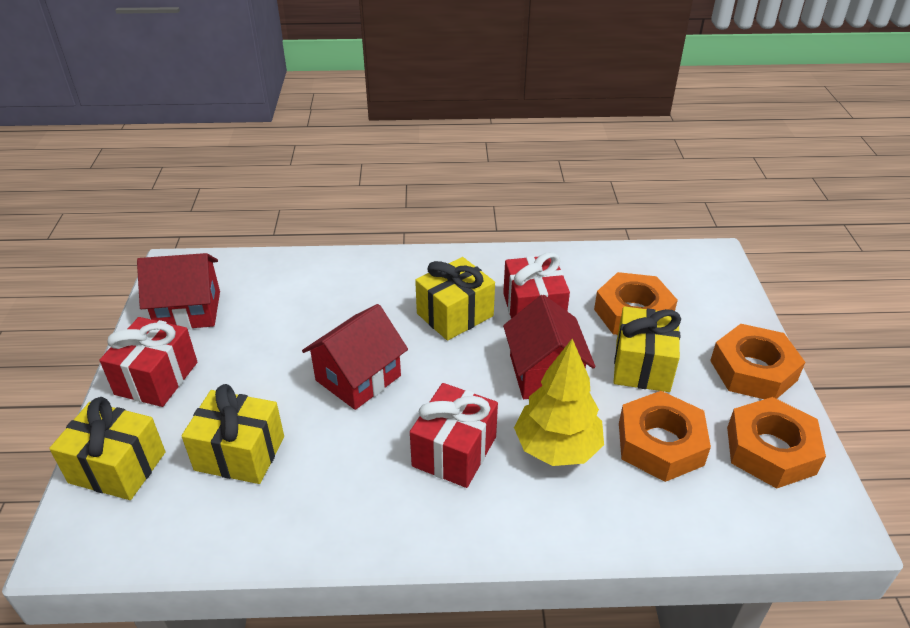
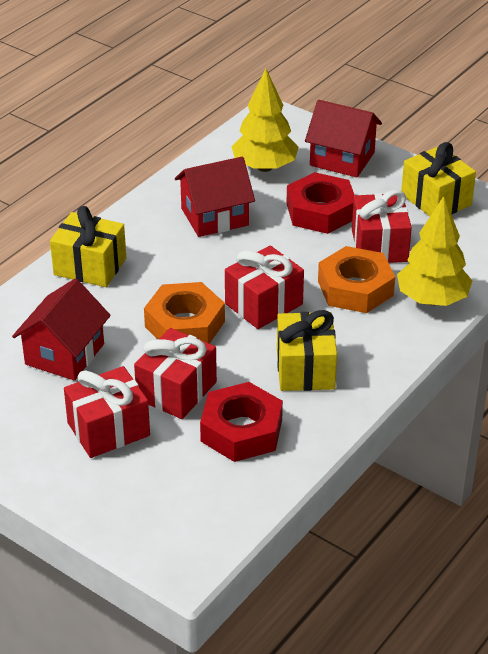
orange nut: [594,272,678,335] [619,391,711,482] [710,324,805,399] [727,397,826,489] = 4 -> [144,282,225,344] [318,246,395,313] = 2
red gift: [99,317,197,407] [410,383,498,488] [503,252,570,319] = 3 -> [64,366,150,458] [134,328,217,419] [225,245,304,329] [352,190,412,263] = 4
red nut: none = 0 -> [200,382,283,462] [286,172,355,234] = 2
yellow gift: [49,397,165,500] [182,384,284,484] [415,257,495,341] [614,306,681,392] = 4 -> [50,206,126,287] [277,310,337,391] [401,142,476,216] = 3
yellow tree: [514,339,604,466] = 1 -> [231,69,298,172] [397,196,472,306] = 2

